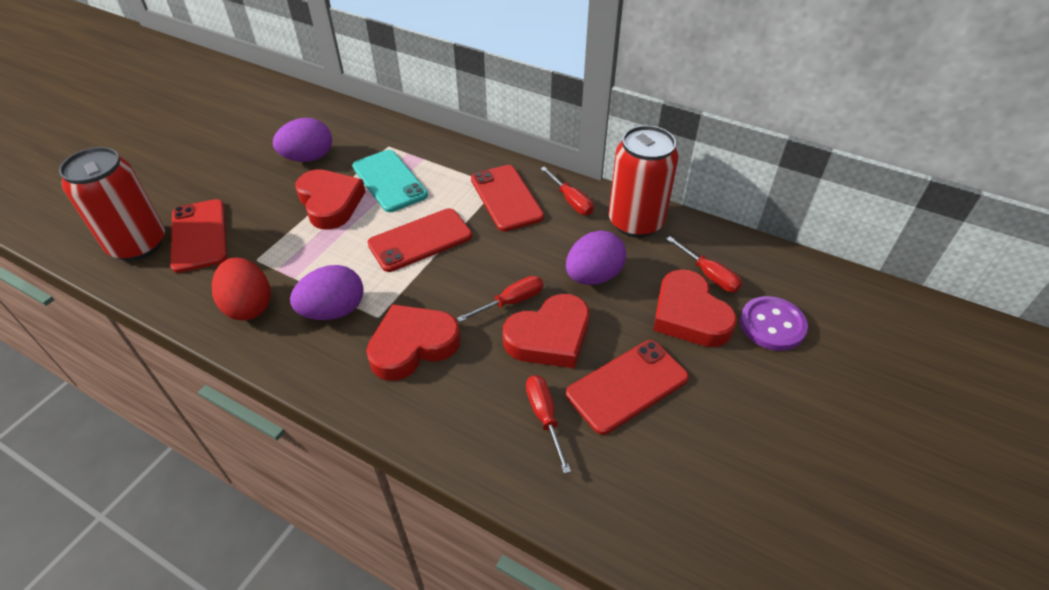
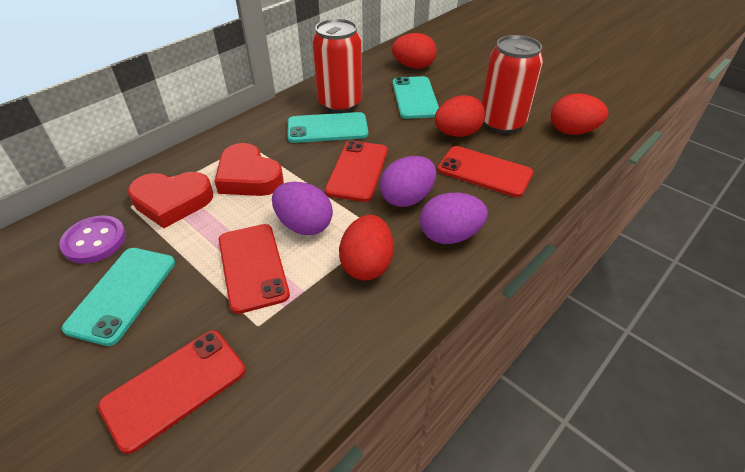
red egg: [212,258,271,321] = 1 -> [339,215,394,281] [392,33,437,69] [435,95,486,137] [551,93,608,135] = 4
red heart: [295,169,365,230] [366,304,461,381] [503,294,589,368] [653,269,737,347] = 4 -> [128,172,213,228] [215,143,284,196] = 2
red screwdriver: [457,276,543,322] [526,375,571,474] [540,166,594,215] [666,236,742,292] = 4 -> none = 0
turquoise phone: [352,150,428,212] = 1 -> [62,248,175,346] [288,112,368,143] [393,76,439,119] = 3

